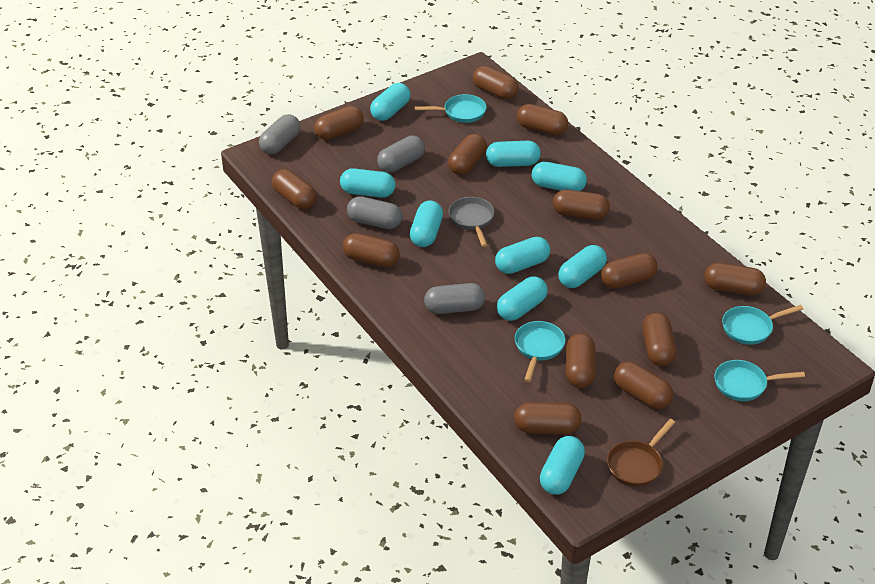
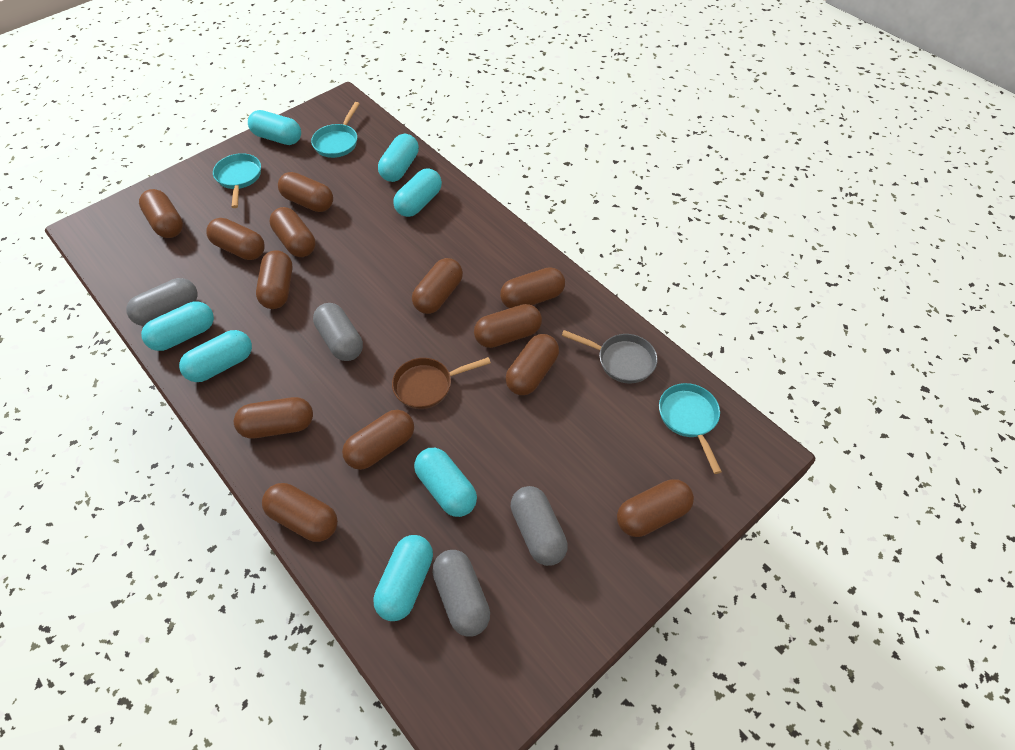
turquoise capsule: [340,168,395,198] [370,83,411,121] [410,201,443,247] [486,141,541,167] [495,237,550,274] [497,276,548,321] [531,162,587,191] [540,436,585,495] [558,245,607,288] = 9 -> [141,302,214,351] [179,330,252,382] [248,110,301,145] [373,535,433,621] [378,134,419,182] [393,168,442,217] [414,448,477,517] = 7
turquoise pan: [414,94,487,123] [515,321,565,382] [714,360,805,401] [722,305,803,345] = 4 -> [213,153,261,208] [311,102,360,158] [659,383,722,474] = 3

